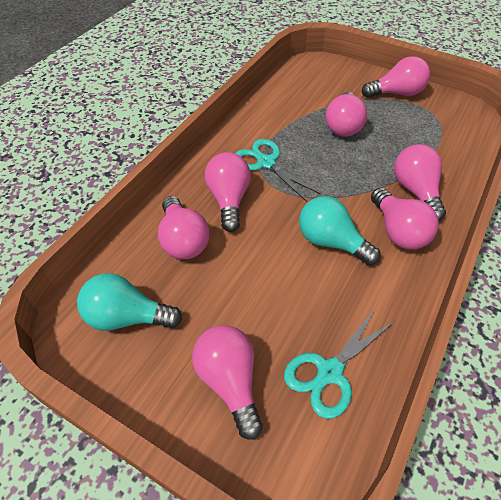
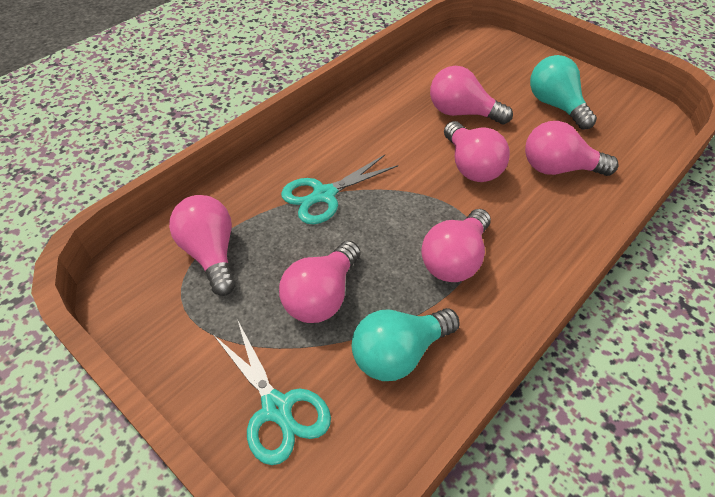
pink light bulb: [158,196,210,259] [192,325,263,440] [205,152,251,232] [326,92,367,137] [362,56,430,98] [371,188,439,249] [394,144,446,221] = 7 -> [169,195,236,296] [279,241,360,323] [421,209,491,282] [430,66,513,124] [444,121,510,182] [525,121,618,176] = 6

